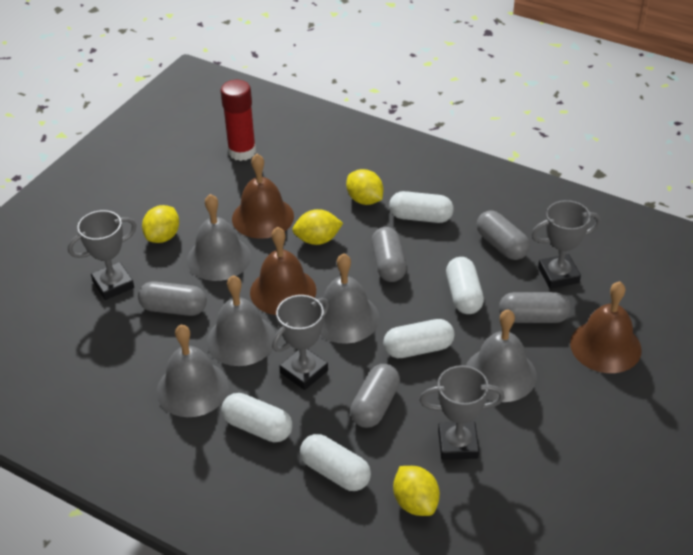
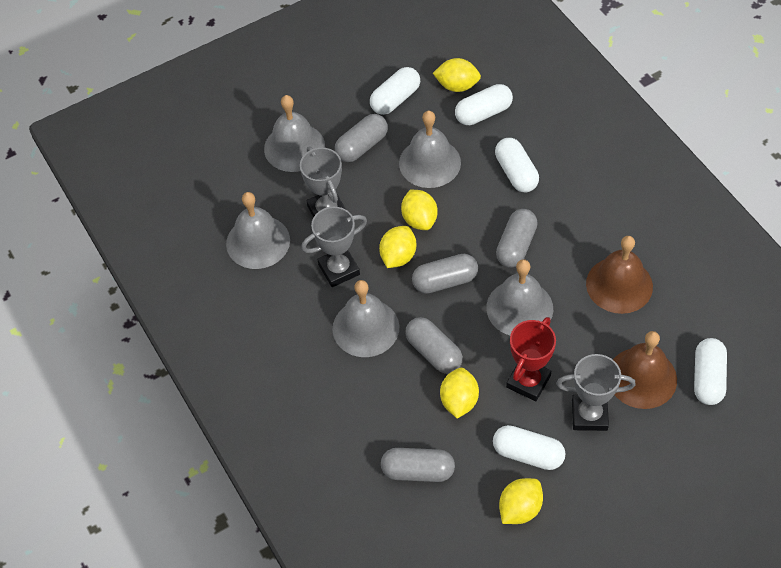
brown bell: [232,154,294,239] [250,227,316,315] [570,281,642,373] = 3 -> [586,236,653,314] [613,331,677,409] = 2
grey trophy: [68,210,137,300] [272,295,329,390] [419,365,505,460] [531,200,601,289] = 4 -> [300,146,345,217] [301,207,367,287] [556,354,636,431] = 3
red glue stick: [220,80,256,161] = 1 -> none = 0
red trophy: none = 0 -> [506,317,556,401] = 1
yellow lemon: [142,205,179,243] [292,209,343,245] [346,169,383,205] [393,466,440,516] = 4 -> [379,226,416,268] [401,190,438,230] [433,58,481,92] [440,368,479,418] [499,478,543,524] = 5

